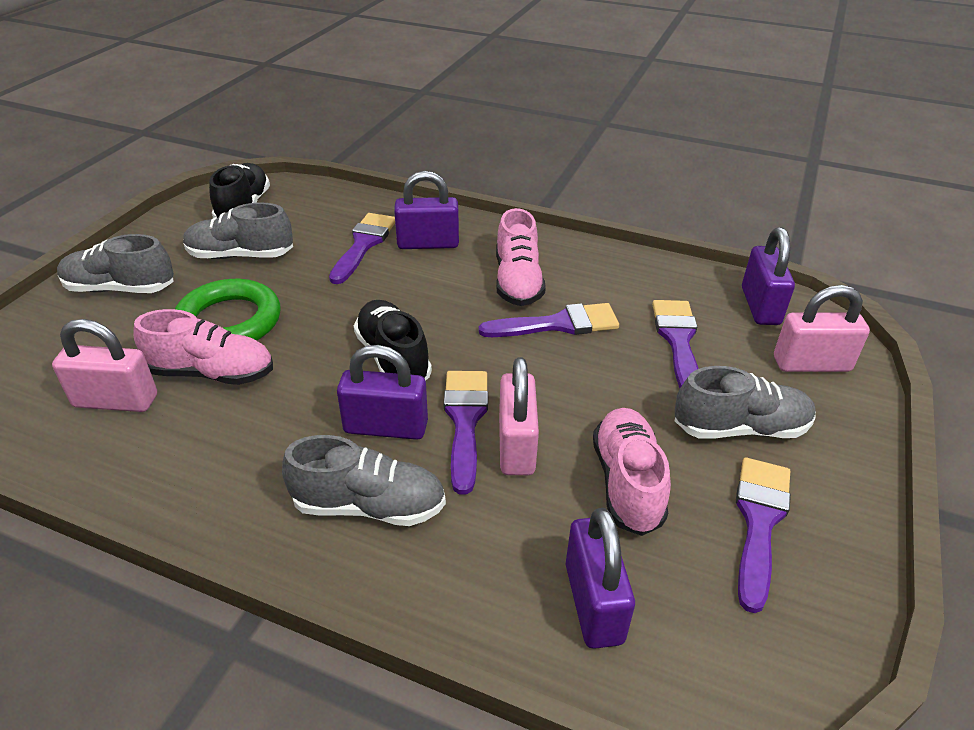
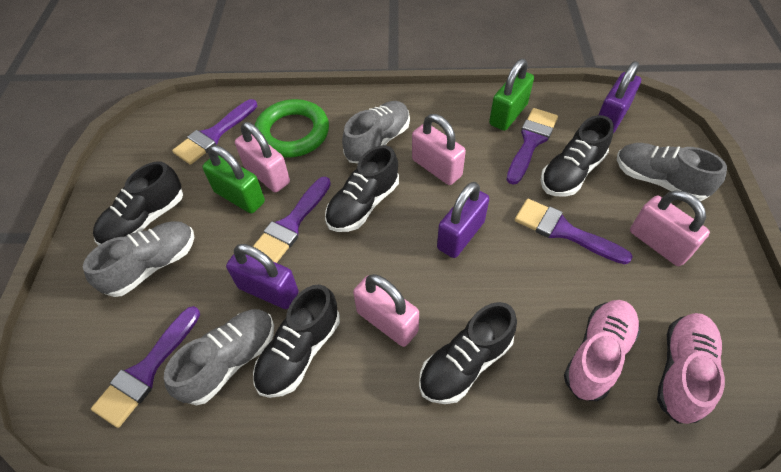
black shoe: [209,163,270,218] [354,300,432,381] = 2 -> [93,161,183,245] [253,285,340,398] [325,145,399,232] [419,302,517,404] [541,115,614,197] = 5
green padlock: none = 0 -> [202,145,265,213] [489,59,534,131] = 2
pink padlock: [52,319,157,412] [499,357,539,475] [774,285,870,372] = 3 -> [235,122,290,193] [353,274,419,347] [412,114,466,185] [630,190,710,266] = 4
pink shoe: [133,309,273,385] [496,208,546,306] [593,408,671,536] = 3 -> [564,300,640,401] [657,313,725,424] = 2
purple padlock: [337,345,428,440] [394,171,459,249] [566,508,635,649] [742,227,795,325] = 4 -> [226,244,299,309] [437,182,489,258] [599,61,641,133] = 3

